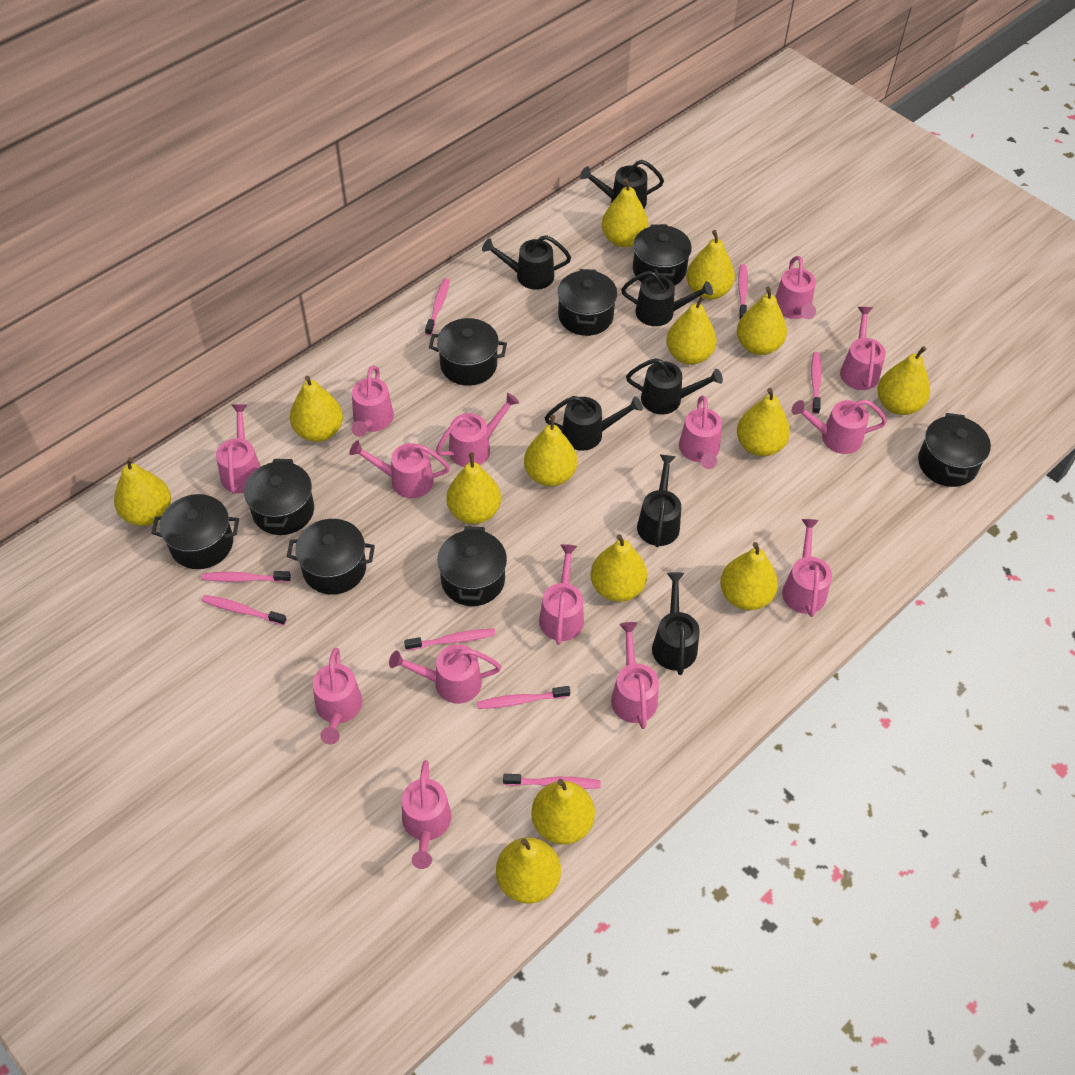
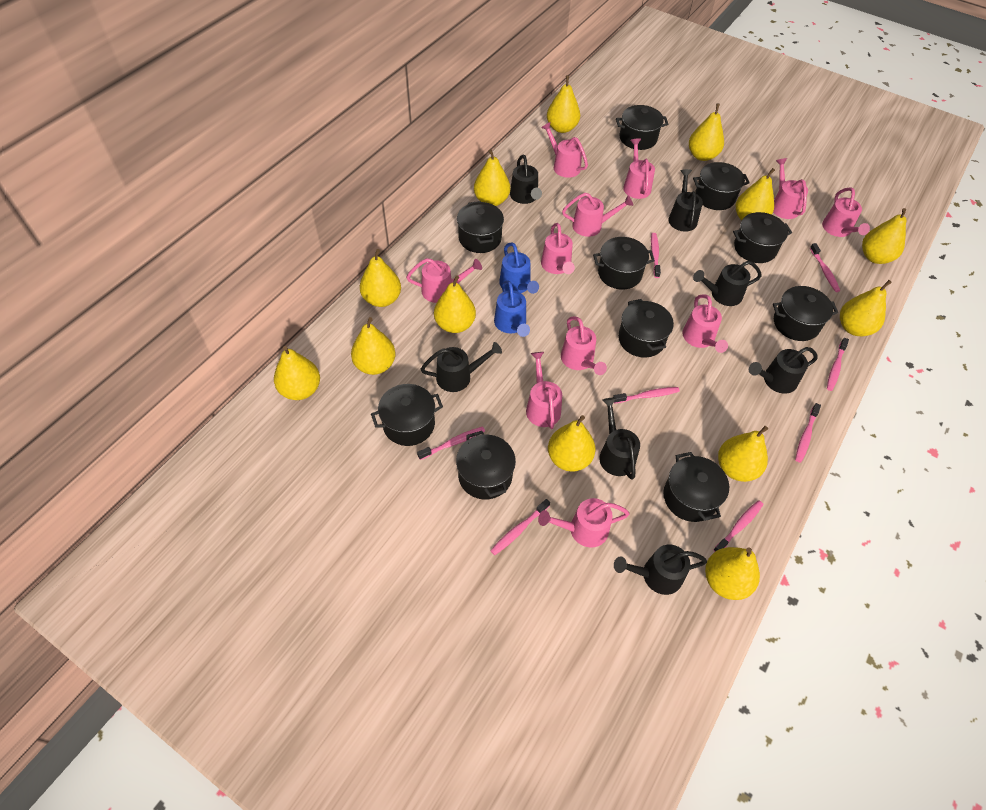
black pot: [151,494,239,569] [244,459,314,535] [287,519,375,595] [429,318,507,386] [437,526,507,606] [557,269,617,336] [633,224,692,286] [918,413,991,487] = 8 -> [371,384,443,446] [456,431,516,500] [457,201,504,253] [593,237,655,289] [616,105,668,150] [618,299,674,358] [663,452,729,522] [693,162,750,210] [733,212,792,263] [773,286,838,341] = 10
blue watering can: none = 0 -> [494,280,530,337] [499,242,539,294] = 2
pink watering can: [216,404,261,494] [313,648,362,745] [349,441,450,498] [351,365,394,437] [389,644,501,704] [402,760,452,869] [436,393,520,467] [539,544,584,645] [611,622,659,729] [679,396,722,469] [775,256,816,319] [782,519,832,617] [792,400,887,454] [840,307,886,390] = 14 -> [406,258,482,303] [526,352,562,429] [538,498,630,547] [541,122,588,178] [541,223,575,274] [561,316,607,375] [562,193,633,237] [623,138,655,199] [682,294,728,353] [773,158,808,219] [822,187,870,237] = 11
yellow pear: [114,457,171,526] [290,376,343,442] [446,453,501,524] [496,837,561,904] [524,415,577,486] [531,779,595,845] [590,534,647,602] [602,178,648,247] [666,295,717,365] [686,230,735,300] [720,542,778,610] [737,287,787,355] [737,388,790,456] [877,346,930,415] = 14 -> [274,346,320,400] [351,317,395,375] [360,249,401,307] [434,275,476,333] [474,149,510,206] [547,75,580,133] [548,415,596,472] [689,103,724,161] [705,547,760,600] [718,426,768,482] [736,168,775,221] [840,280,892,336] [862,208,907,264] = 13

